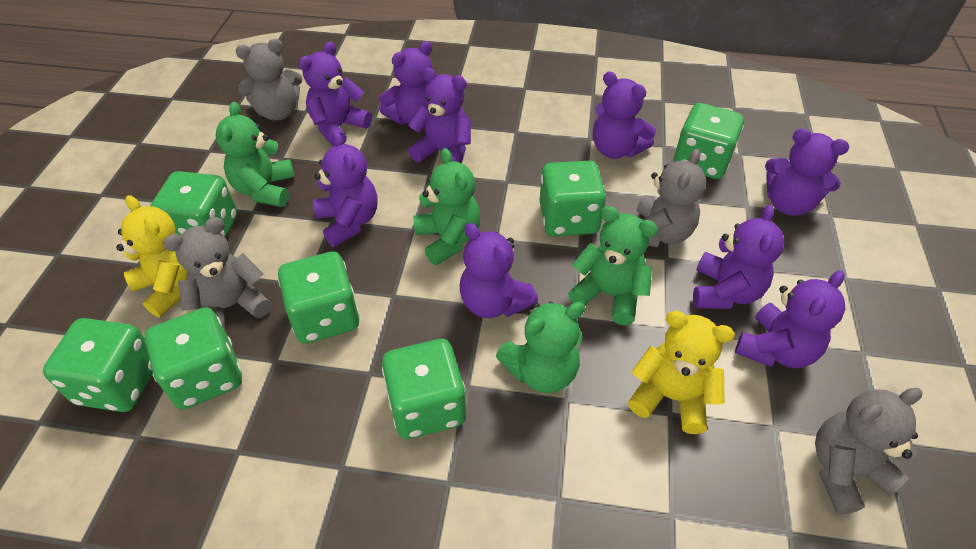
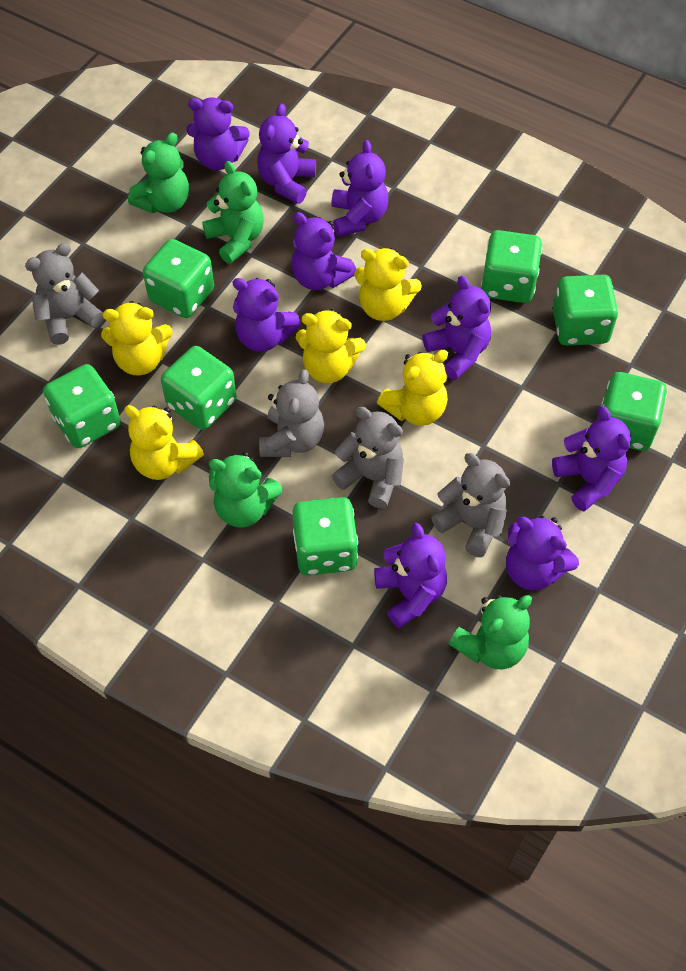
yellow teddy bear: [116,195,187,318] [628,311,735,434] = 2 -> [101,301,173,376] [124,405,204,480] [296,309,366,383] [354,248,422,321] [377,350,448,426] = 5

